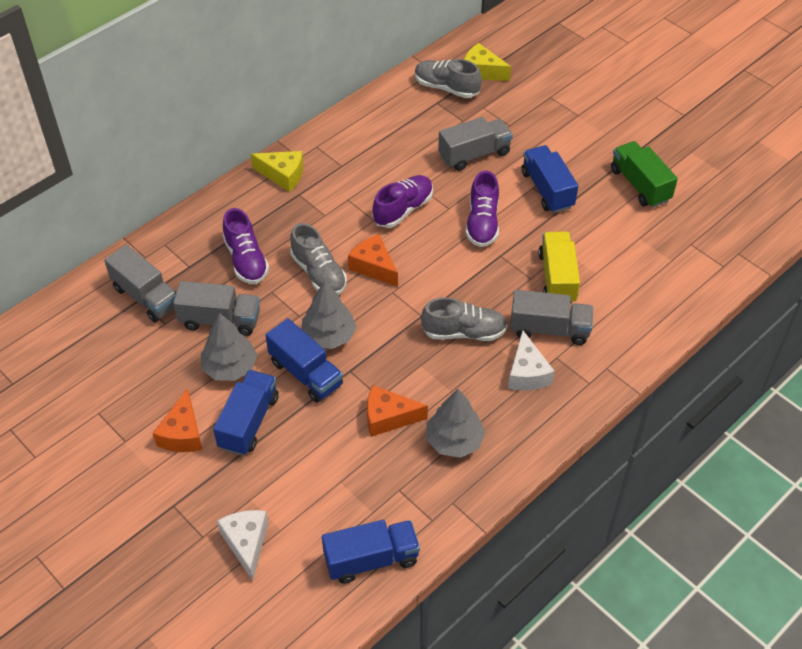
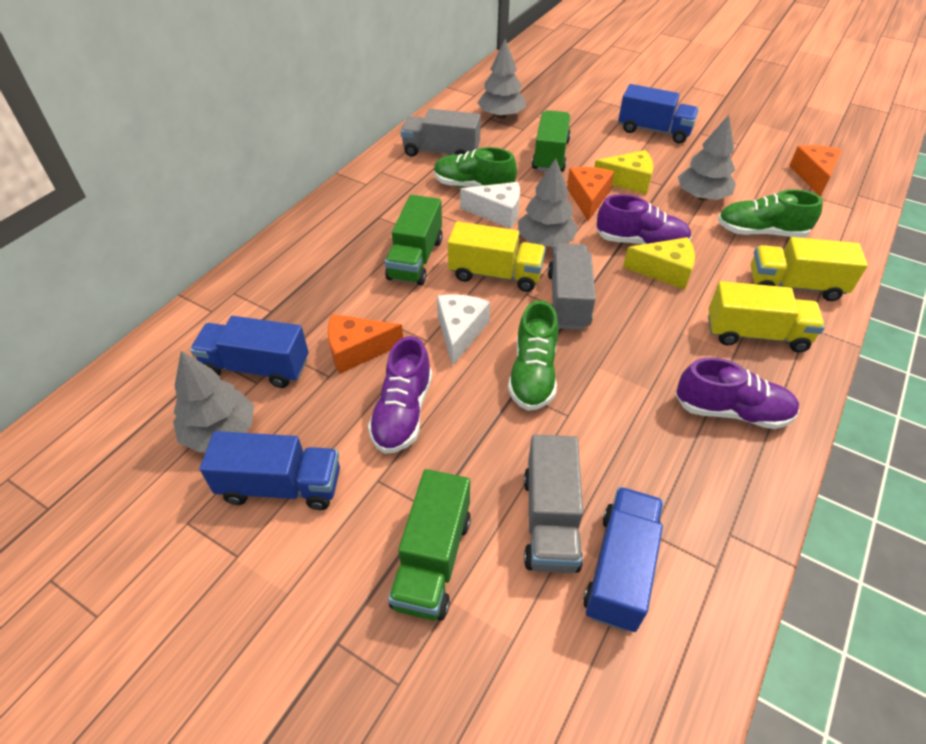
green shoe: none = 0 -> [434,147,517,187] [508,300,559,411] [718,189,823,238] = 3
green truck: [611,141,678,208] = 1 -> [385,195,443,285] [388,469,471,620] [532,110,571,172] = 3
grey shoe: [290,223,347,295] [415,59,482,98] [421,297,507,341] = 3 -> none = 0
grey tree: [201,313,257,381] [301,281,357,349] [426,389,486,458] = 3 -> [173,351,254,453] [478,39,526,119] [518,158,578,247] [678,115,736,200] = 4
grey truck: [104,244,176,323] [173,281,260,336] [438,117,513,171] [510,290,593,345] = 4 -> [401,109,481,157] [524,435,583,574] [548,243,596,330] = 3
yellow truck: [538,232,580,304] = 1 -> [448,221,546,292] [708,281,825,352] [751,237,868,301] = 3

